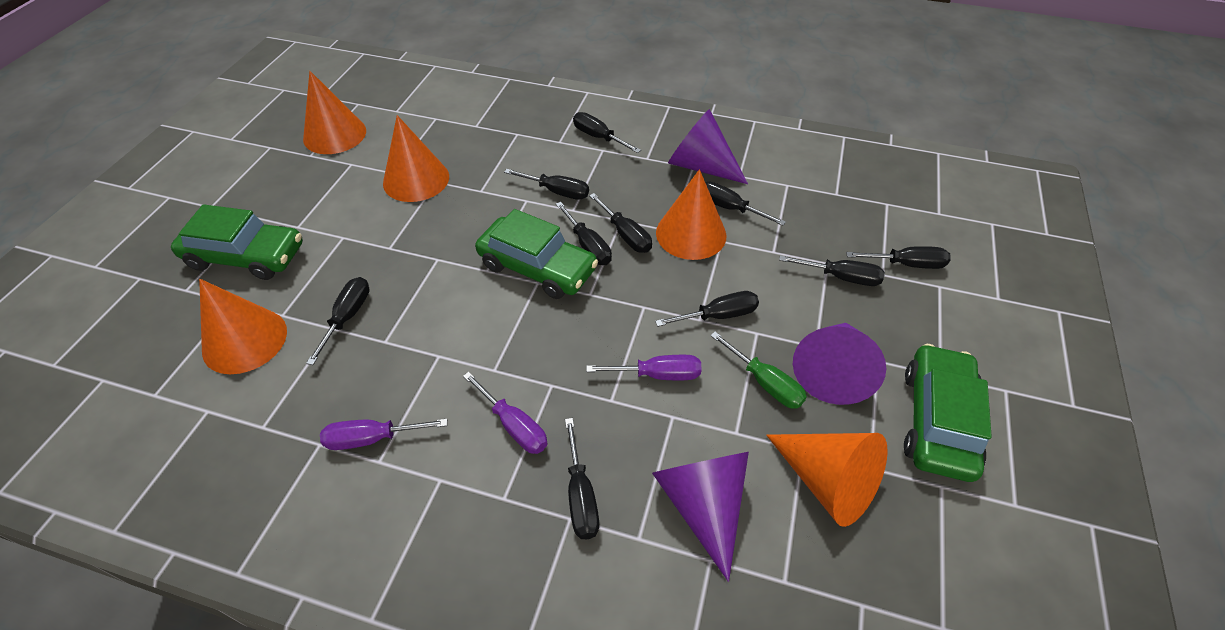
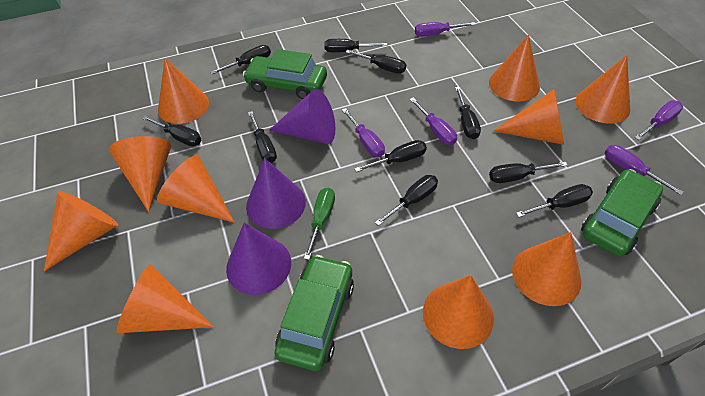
orange cone: [199,279,287,374] [303,71,366,154] [383,115,449,202] [656,169,726,260] [766,433,888,527] = 5 -> [44,191,118,271] [109,136,171,212] [116,264,214,333] [157,155,235,223] [158,58,209,124] [423,275,494,349] [489,35,540,102] [493,89,564,145] [512,232,582,306] [576,55,630,124] = 10
purple screwdriver: [320,419,447,450] [463,372,548,454] [586,355,701,380] = 3 -> [342,108,385,157] [410,98,457,145] [415,22,476,37] [605,145,683,195] [634,100,683,140] = 5

